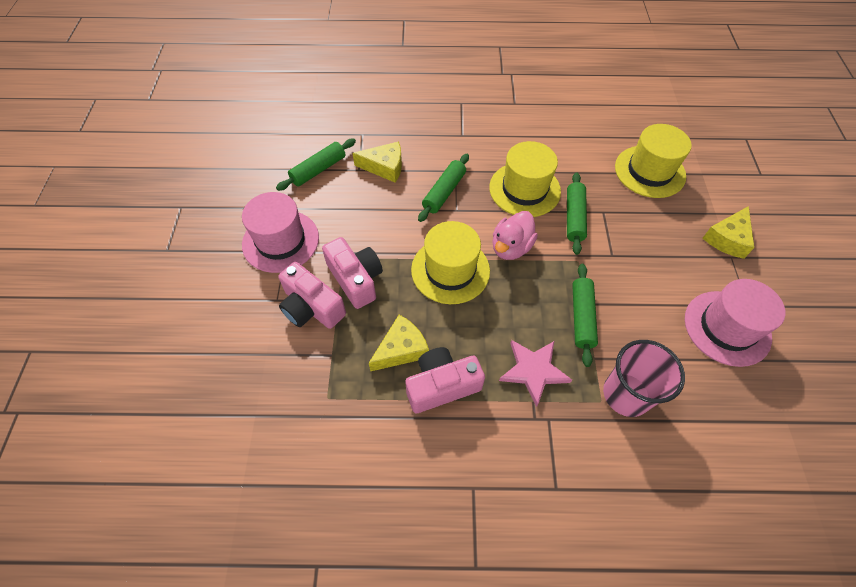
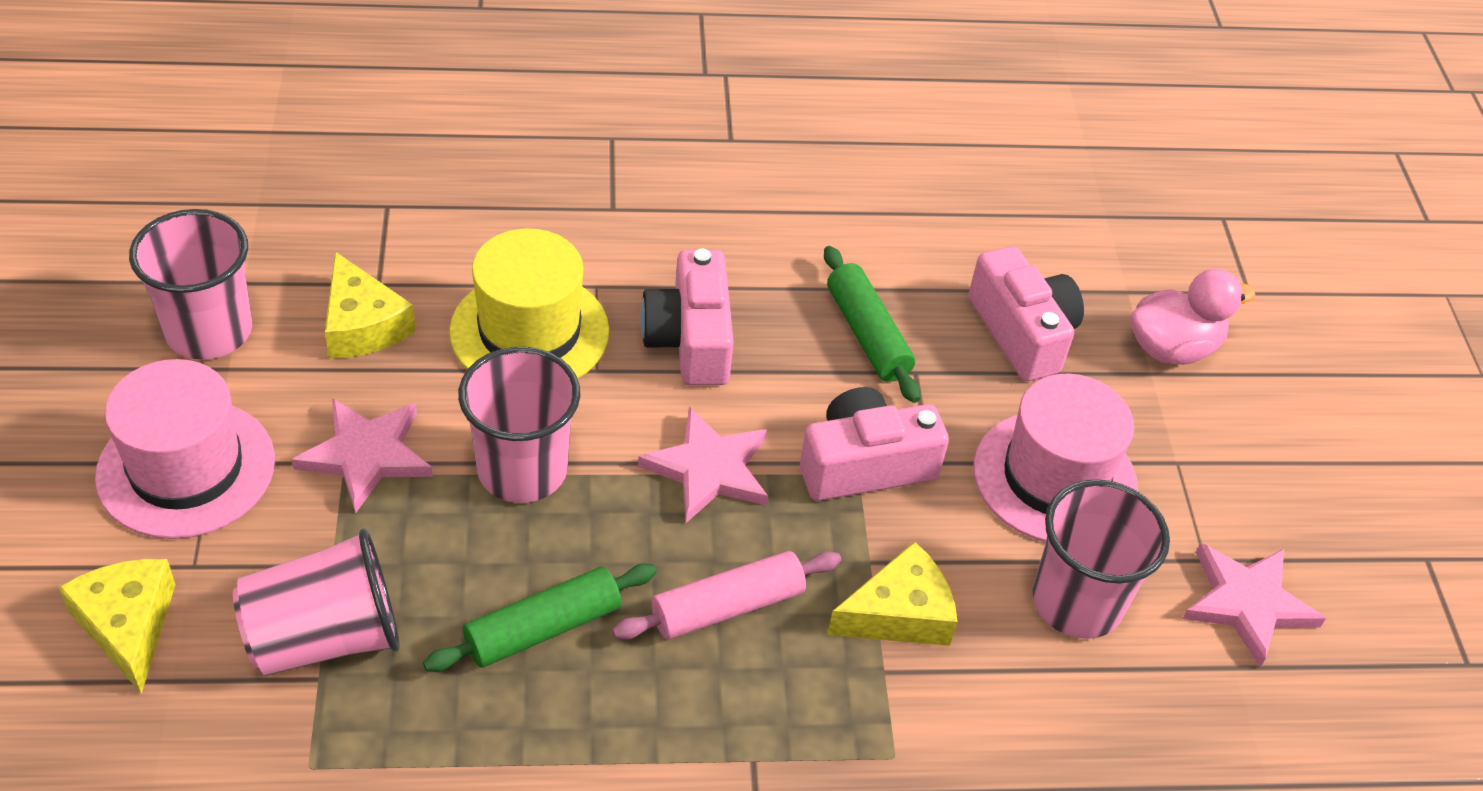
green rolling pin: [276,139,356,191] [418,154,469,222] [567,173,587,255] [572,264,598,367] = 4 -> [423,564,657,672] [824,246,920,403] = 2
pink cup: [603,340,685,417] = 1 -> [129,209,252,360] [233,528,400,676] [458,347,580,503] [1032,479,1170,639] = 4
pink rolling pin: none = 0 -> [612,551,841,640] = 1
pink star: [499,340,572,407] = 1 -> [292,398,433,513] [638,407,768,523] [1182,543,1326,667] = 3
yellow hat: [411,221,490,304] [489,141,561,217] [615,124,692,198] = 3 -> [449,228,609,379] = 1

